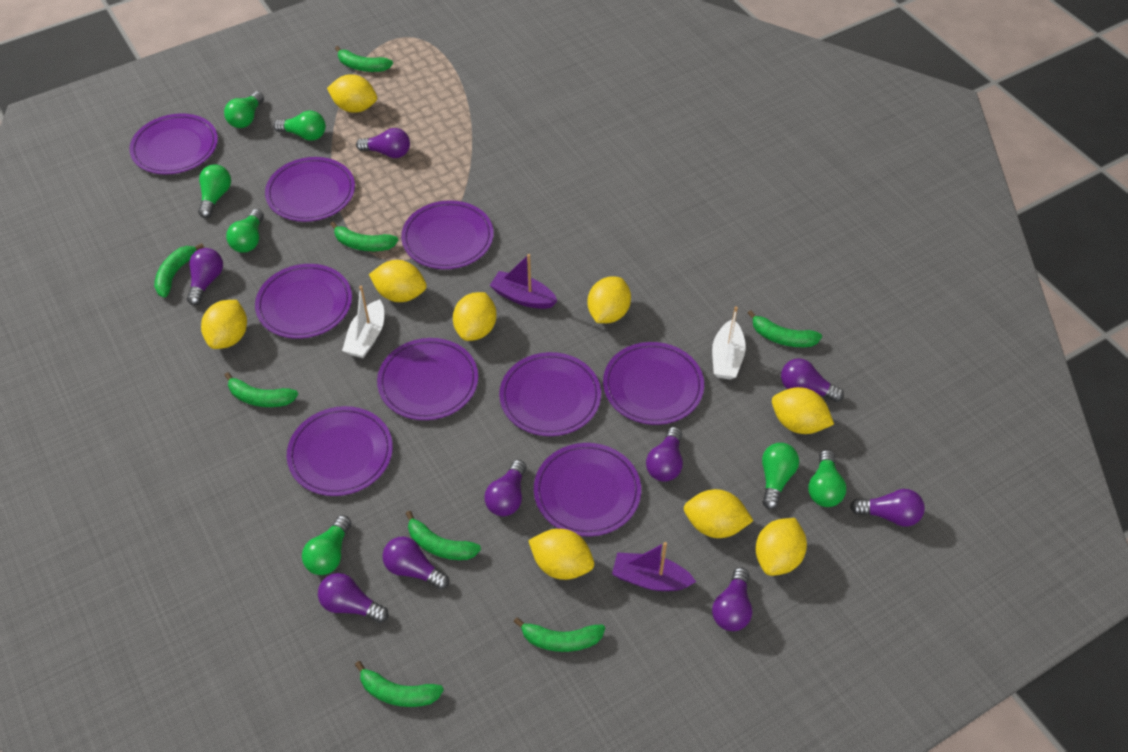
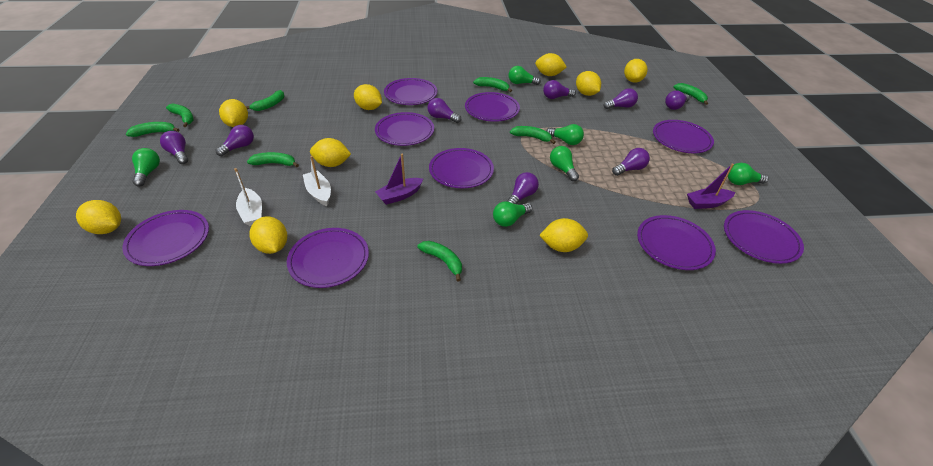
green light bulb: [198,164,231,218] [224,91,264,128] [226,209,264,253] [274,110,326,141] [302,515,351,575] [762,443,799,509] [808,450,846,507] = 7 -> [132,148,160,187] [493,201,532,227] [508,66,541,85] [546,124,584,145] [550,146,579,181] [728,163,769,185] = 6
purple light bulb: [187,248,223,306] [318,573,389,623] [356,128,410,158] [382,537,449,590] [484,460,526,516] [646,427,683,482] [712,567,752,631] [781,358,844,402] [850,489,925,527] = 9 -> [160,131,188,164] [216,125,254,156] [427,98,461,123] [506,172,539,204] [543,80,576,99] [603,88,638,109] [612,148,650,176] [665,90,690,110] = 8

